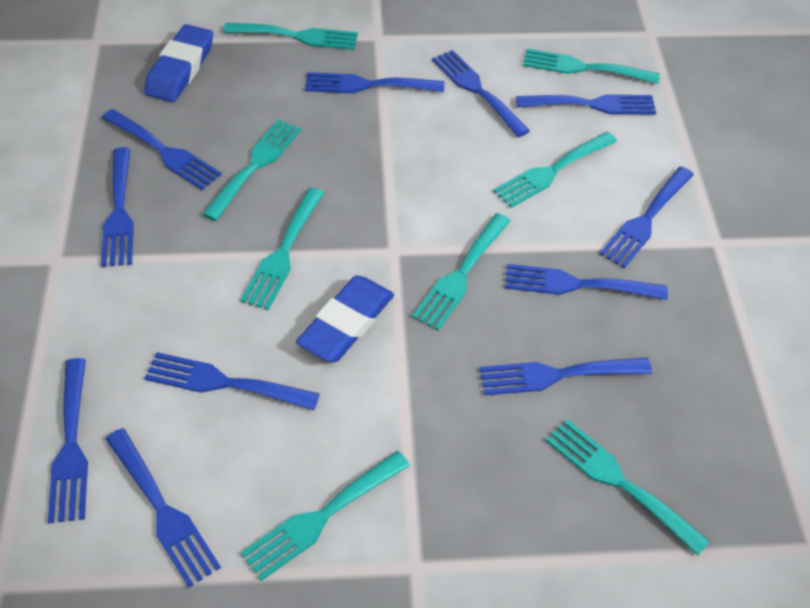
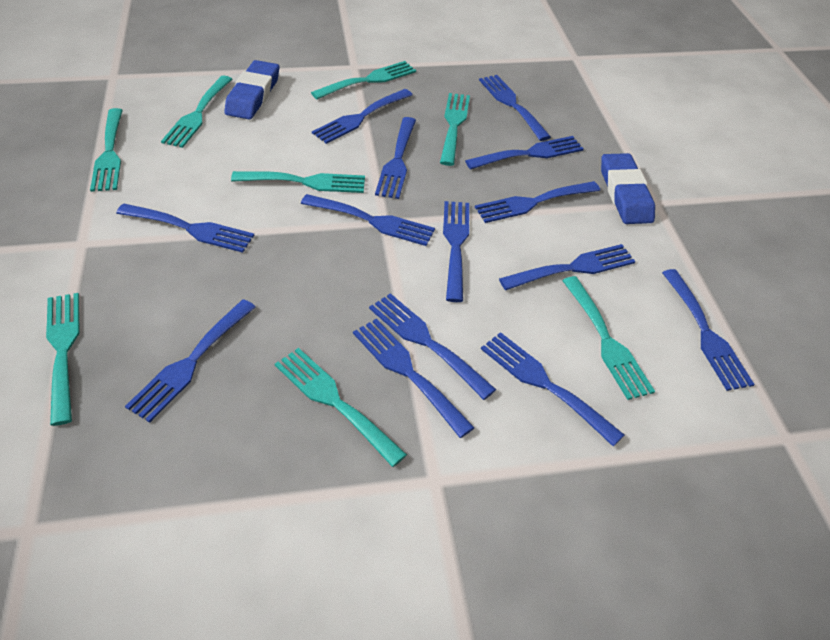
blue fork: [48,358,88,523] [101,147,134,267] [102,109,222,190] [106,428,221,588] [144,352,320,410] [305,72,444,93] [432,50,530,137] [479,358,652,395] [505,264,668,300] [516,94,656,115] [600,167,694,268] = 11 -> [116,203,254,253] [125,299,256,423] [301,194,435,246] [312,89,412,144] [353,319,475,438] [369,293,496,400] [375,117,416,199] [443,201,469,302] [465,136,584,170] [475,181,600,223] [479,75,551,141] [481,332,624,446] [499,244,636,290] [662,269,755,391] = 14

